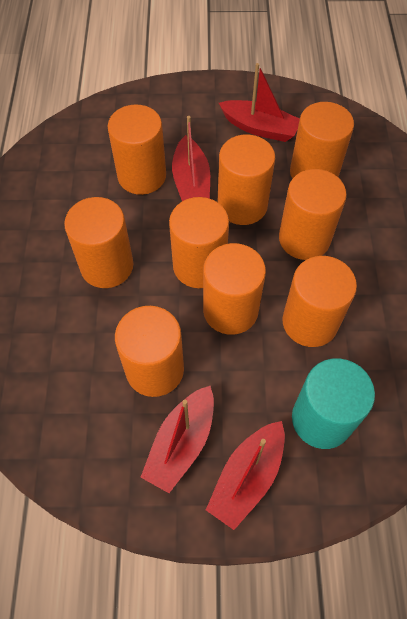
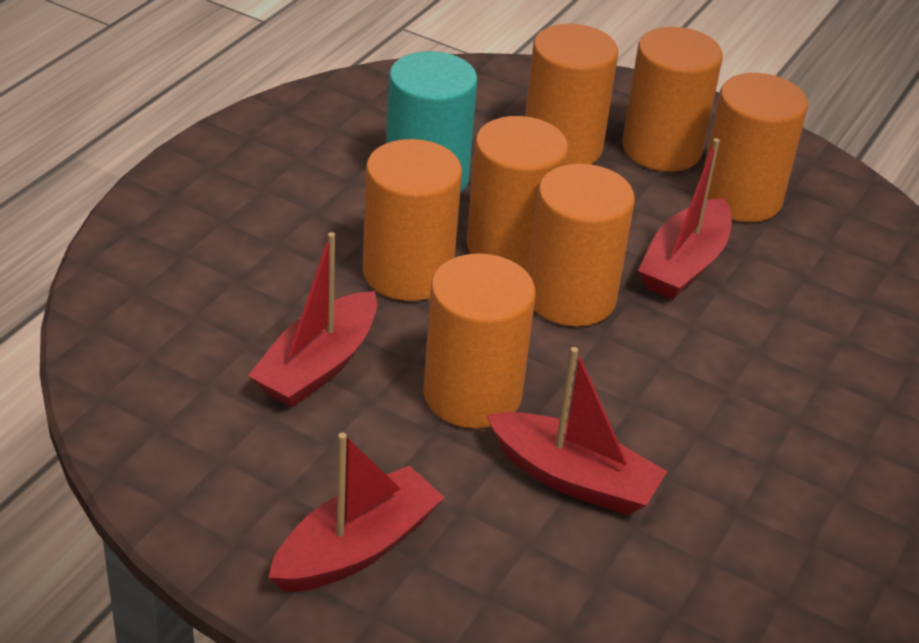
orange cylinder: [64,197,133,288] [108,105,166,195] [115,306,184,397] [169,197,229,288] [203,243,266,335] [218,134,275,225] [279,169,347,260] [283,256,357,347] [290,102,354,179] = 9 -> [363,139,462,301] [423,253,536,429] [466,116,568,272] [525,24,618,165] [528,164,635,327] [622,27,723,172] [703,73,808,222] = 7

